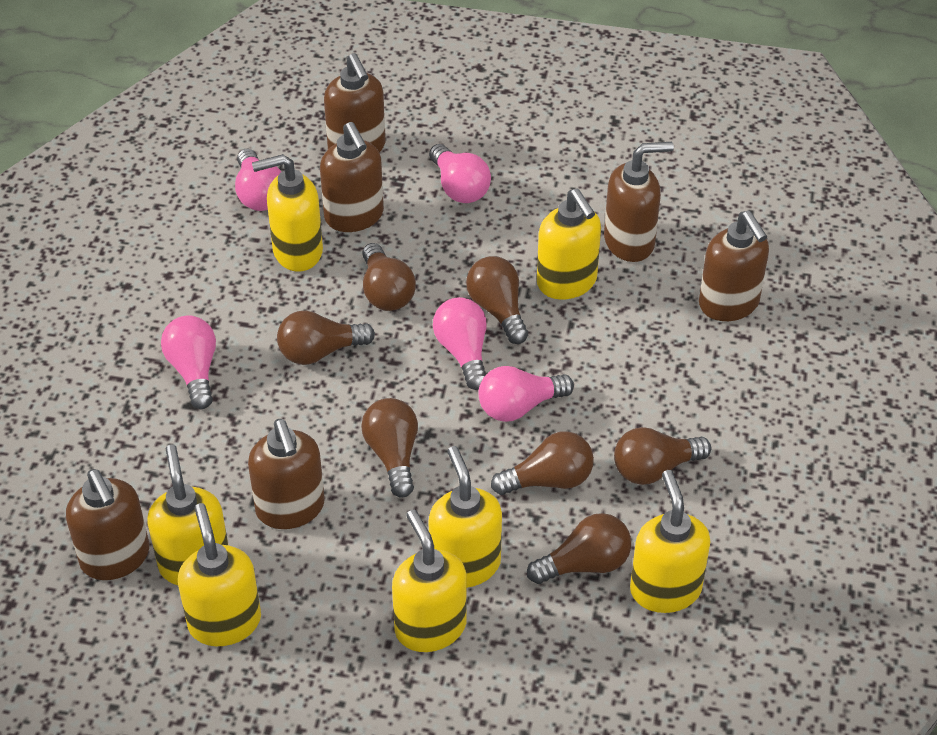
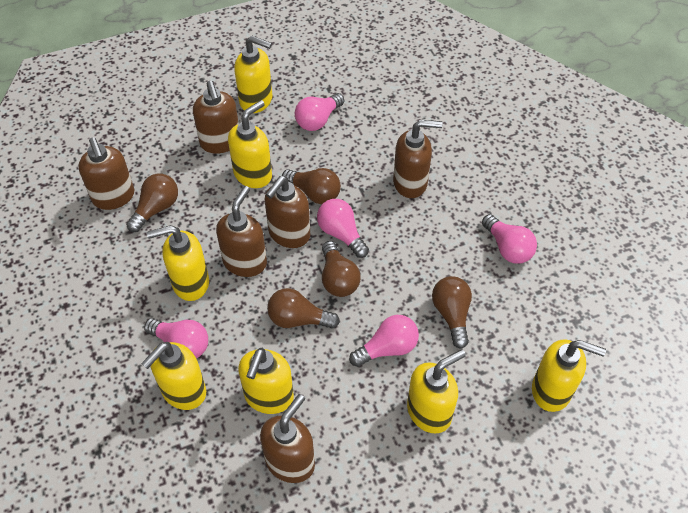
brown light bulb: [277,311,375,365] [361,398,418,498] [362,243,416,311] [466,256,528,344] [491,431,594,495] [527,513,631,584] [614,427,711,485] = 7 -> [126,174,178,232] [267,288,340,329] [282,168,341,204] [322,241,361,297] [432,276,472,349] = 5

